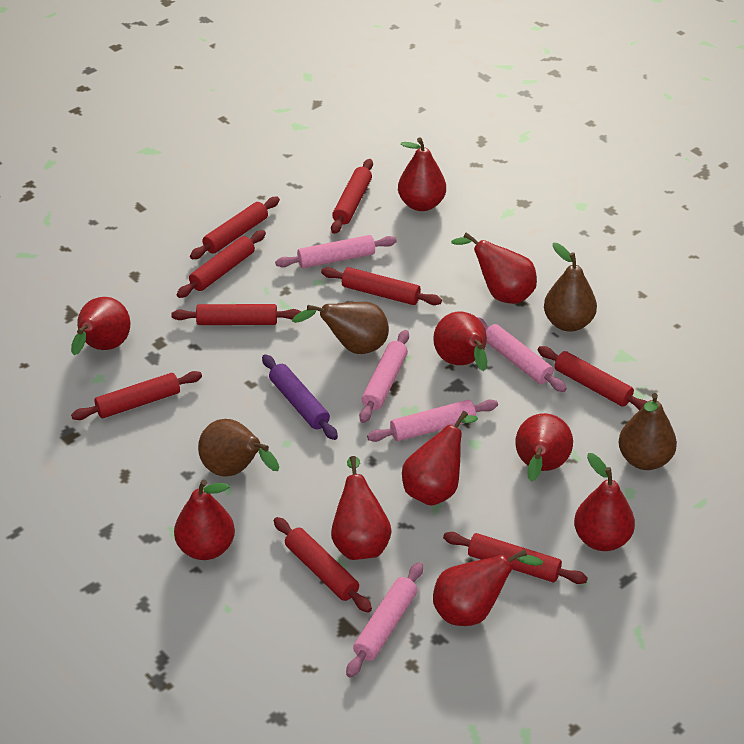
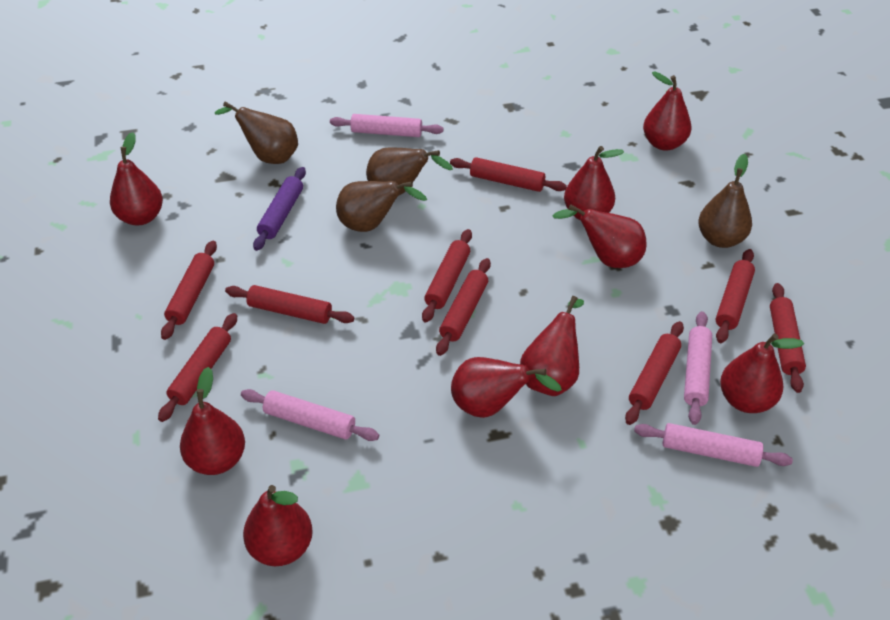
pink rolling pin: [275,235,397,268] [346,562,423,677] [359,330,409,423] [367,399,498,442] [477,317,567,392] = 5 -> [241,389,379,441] [330,114,444,137] [634,423,793,467] [684,312,712,425] = 4
red pear: [71,297,130,355] [174,479,235,560] [331,456,392,560] [398,137,446,211] [402,411,478,506] [433,312,487,371] [433,549,543,626] [451,232,537,304] [515,413,573,482] [574,453,635,551] = 10 -> [110,132,163,226] [180,367,245,475] [243,485,313,566] [451,357,562,418] [520,296,584,396] [552,204,647,268] [564,146,624,220] [643,71,691,151] [720,334,804,413] = 9

